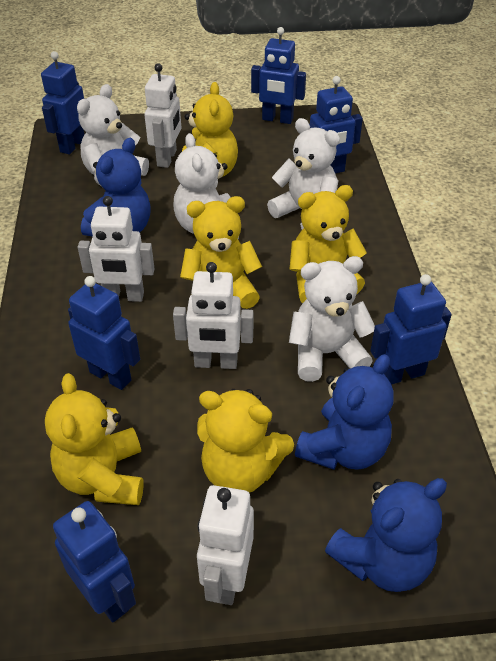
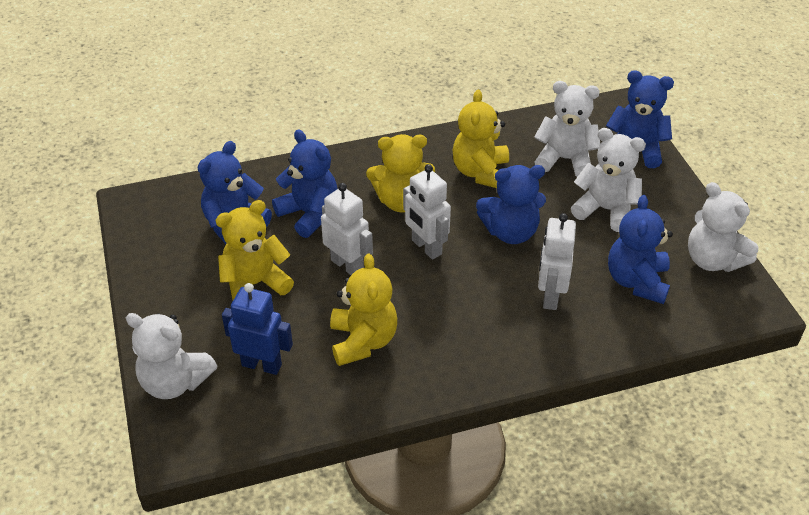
blue robot: [41,51,84,154] [53,501,136,622] [68,276,140,390] [251,27,306,124] [309,76,363,174] [370,274,452,385] = 6 -> [222,283,293,375] = 1
blue teddy bear: [81,138,151,237] [295,354,394,470] [325,478,447,592] = 3 -> [198,141,272,244] [272,129,338,238] [476,165,546,244] [606,70,674,168] [608,195,673,304] = 5
white robot: [78,196,155,302] [144,63,181,168] [173,262,254,369] [197,485,254,605] = 4 -> [321,183,373,275] [403,164,451,260] [538,213,576,310] = 3
yellow teddy bear: [45,373,144,505] [180,196,262,309] [182,82,238,177] [197,389,294,493] [289,185,367,303] = 5 -> [216,200,294,300] [330,253,397,366] [366,134,435,212] [453,89,509,188] = 4

